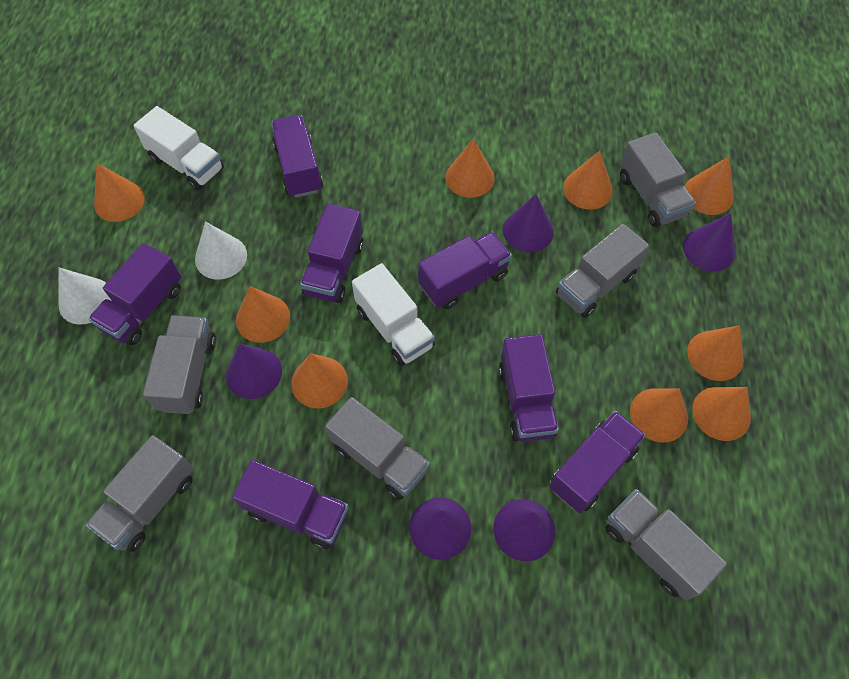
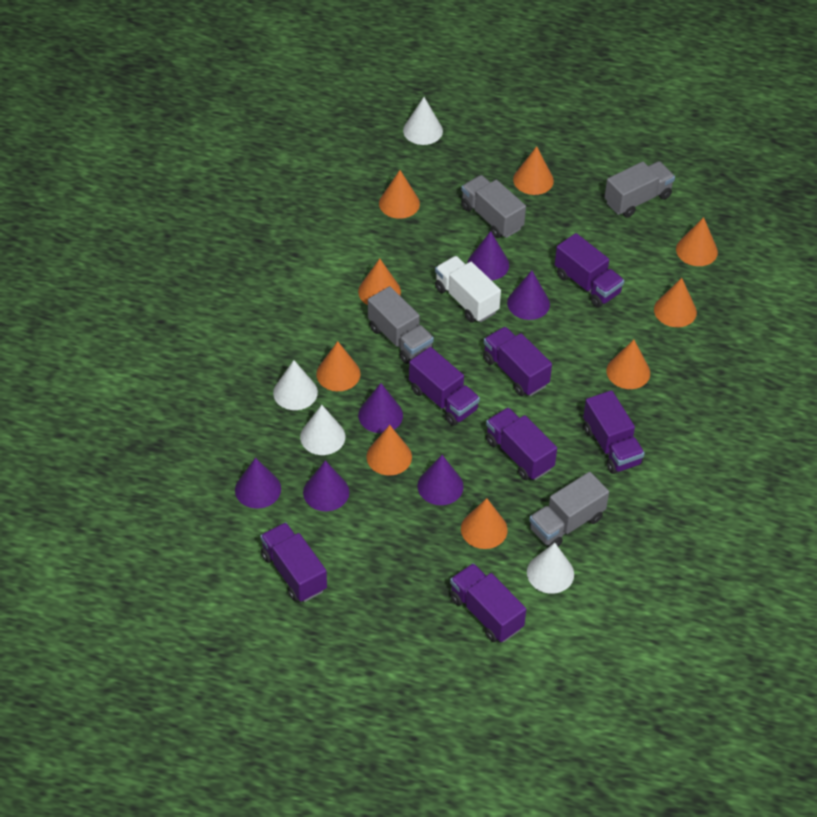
grey truck: [86,435,194,552] [143,315,216,414] [325,397,430,500] [556,224,649,318] [605,489,727,601] [620,132,696,227] = 6 -> [368,286,434,364] [461,175,526,238] [529,472,609,547] [604,161,675,218] = 4
purple cone: [226,344,282,399] [410,497,471,560] [494,499,555,562] [503,194,554,252] [683,213,735,272] = 5 -> [235,458,281,509] [303,461,349,511] [358,383,403,433] [417,455,464,505] [467,231,509,280] [507,271,550,320] = 6
white cone: [58,267,112,325] [195,221,247,280] = 2 -> [273,360,318,410] [300,405,345,455] [403,97,443,145] [527,543,574,594] = 4
white truck: [133,106,224,190] [352,263,435,366] = 2 -> [435,256,501,323] = 1

